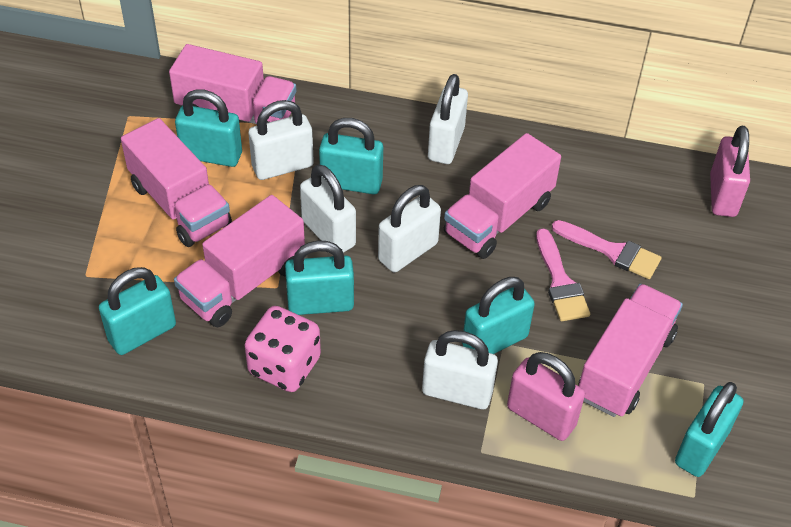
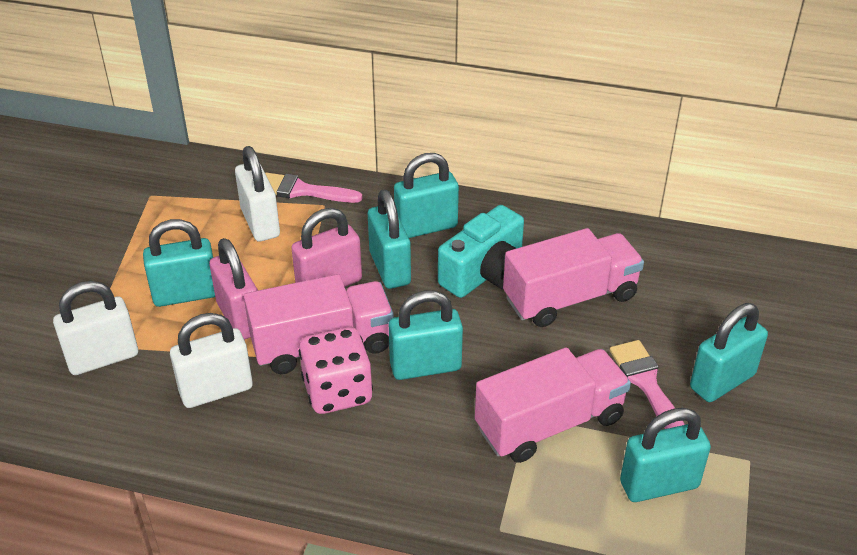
pink truck: [121,118,232,247] [169,44,296,124] [174,195,305,327] [444,133,561,259] [578,284,683,417] = 5 -> [244,274,394,374] [475,348,631,463] [503,228,644,327] = 3
turquoise camera: none = 0 -> [438,205,524,298] = 1
white padlock: [248,100,314,180] [300,164,356,253] [378,185,441,272] [422,330,498,409] [428,74,468,164] = 5 -> [53,281,138,375] [170,313,253,408] [235,146,280,242] = 3

